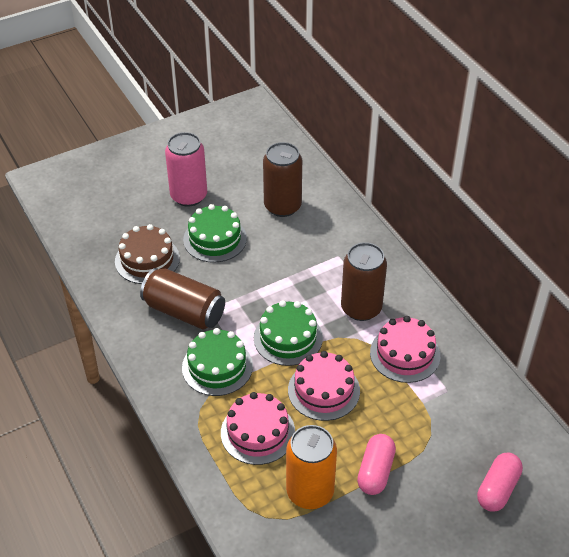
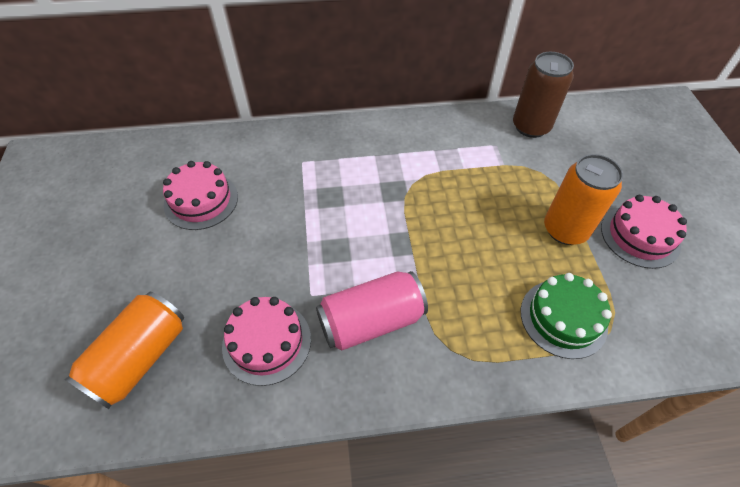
brown cake: [115,224,180,284] = 1 -> none = 0
brown can: [140,268,225,330] [263,142,302,217] [341,242,387,321] = 3 -> [513,52,574,138] = 1
green cake: [182,328,253,396] [183,204,247,263] [254,300,323,366] = 3 -> [521,273,612,359] = 1
orange can: [286,425,337,509] = 1 -> [65,292,184,409] [544,154,623,245] = 2
pink capsule: [357,434,396,495] [477,453,523,512] = 2 -> none = 0

